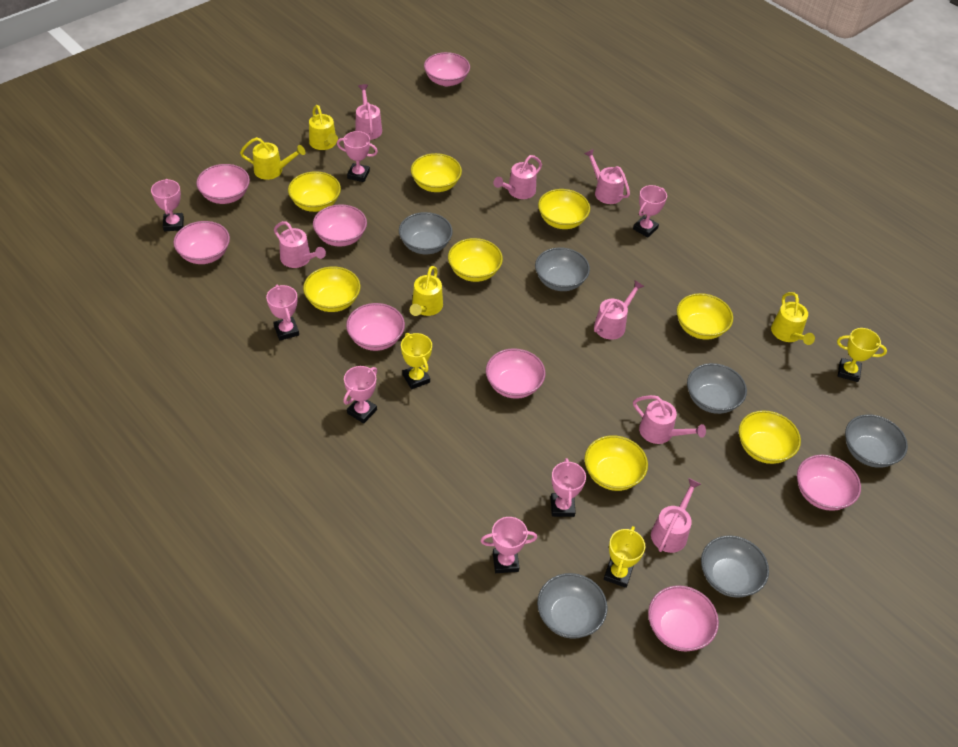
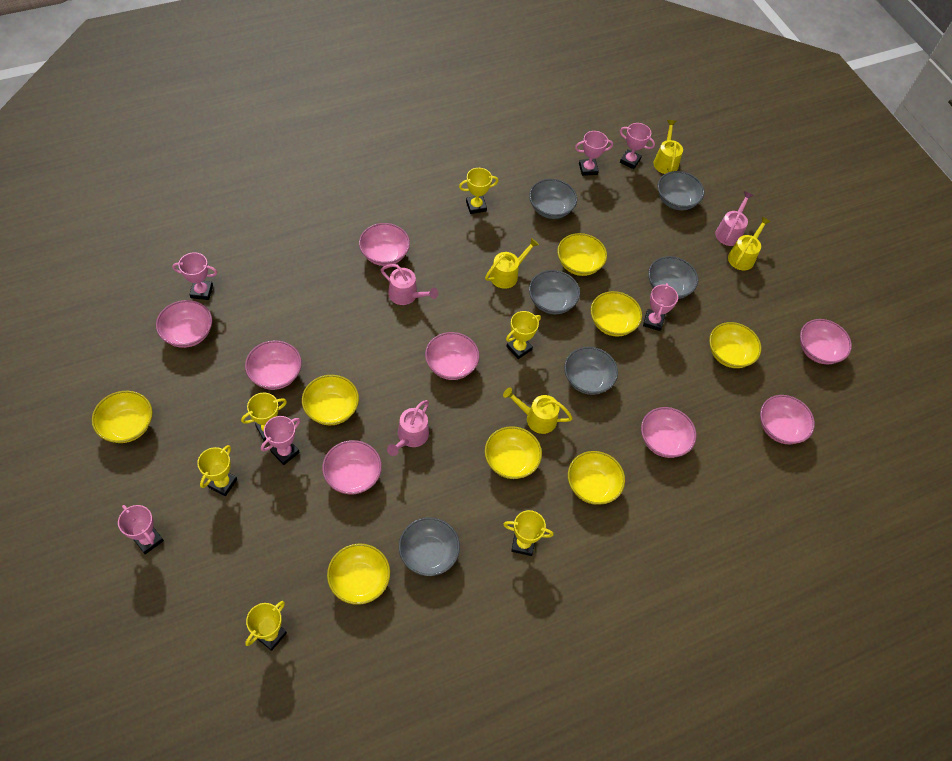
pink trophy: [151,179,184,231] [266,285,299,340] [337,131,378,182] [343,366,377,424] [480,517,537,573] [551,458,586,517] [633,185,667,238] = 7 -> [118,505,164,554] [172,252,217,300] [261,416,300,465] [575,131,613,176] [620,123,655,169] [643,283,678,331] = 6
pink watering can: [274,221,326,268] [355,84,382,140] [493,155,542,199] [584,149,630,204] [594,281,644,340] [633,395,706,444] [651,478,701,553] = 7 -> [381,264,438,305] [387,400,429,456] [715,191,754,246] = 3
yellow trophy: [401,333,432,389] [604,526,645,588] [837,328,887,382] = 3 -> [197,445,237,496] [241,393,287,441] [245,601,287,651] [459,168,498,214] [503,510,554,556] [506,311,541,359] = 6

